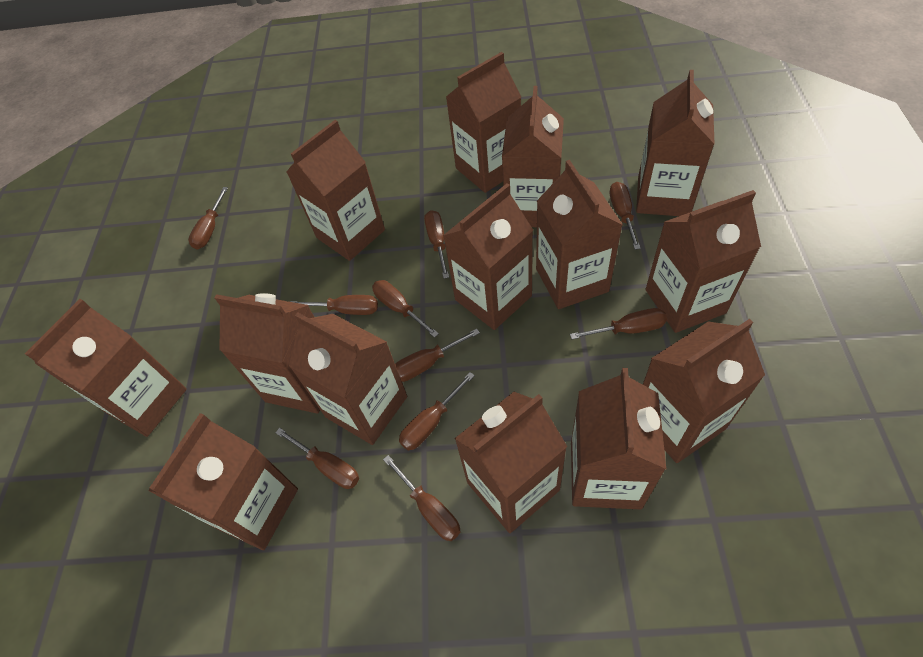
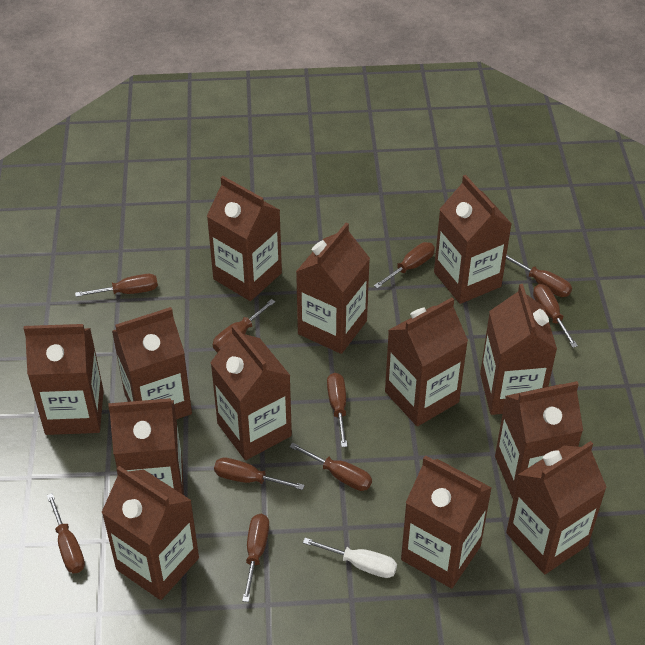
brown carton: [25,299,187,437] [148,413,298,550] [214,293,320,414] [286,120,385,261] [289,313,407,445] [443,183,533,330] [446,52,521,193] [454,392,567,533] [502,86,564,227] [536,160,623,309] [571,368,666,510] [636,70,715,216] [643,319,765,463] [646,190,761,333] = 14 -> [24,324,104,435] [101,466,199,600] [108,398,184,495] [112,307,192,419] [207,176,282,301] [210,325,292,460] [296,223,370,354] [385,298,468,426] [401,455,492,589] [434,175,512,304] [480,284,557,415] [495,381,583,498] [506,441,607,574] = 13
white screwdriver: none = 0 -> [303,538,397,578] = 1

